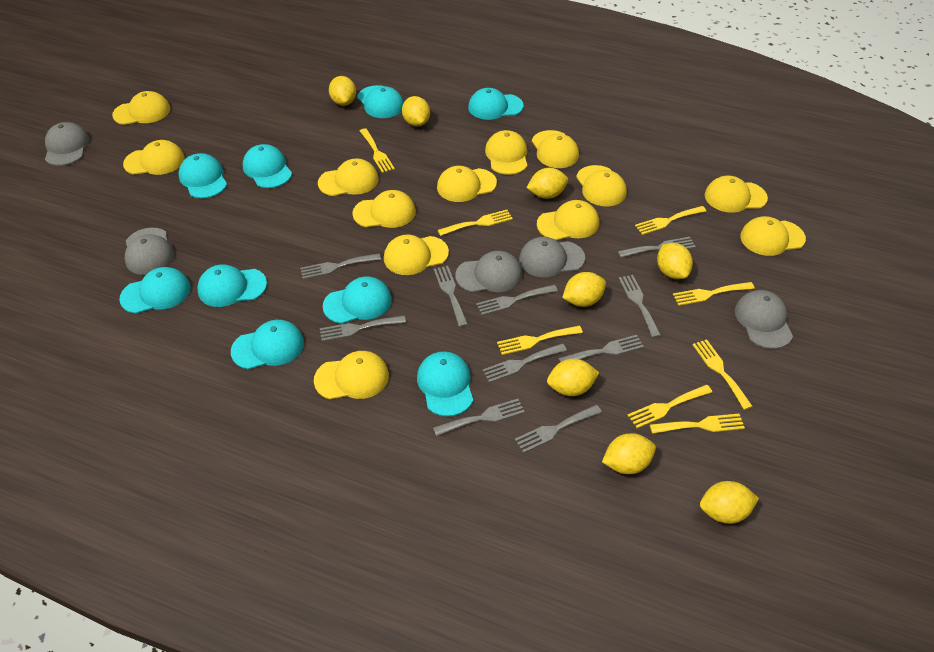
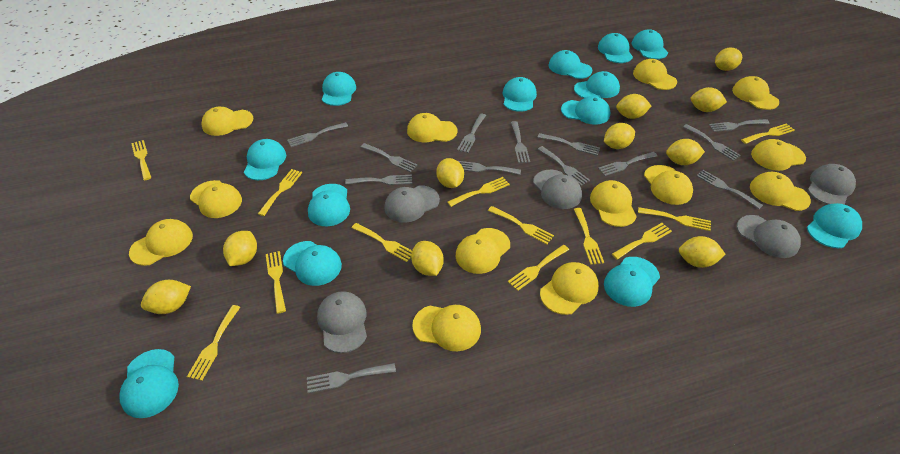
grey fork: [300,253,381,279] [320,316,406,341] [433,399,525,436] [434,266,468,327] [476,285,558,315] [482,343,567,383] [515,405,602,453] [559,335,644,362] [618,237,696,258] [619,275,661,338] = 10 -> [287,122,348,147] [307,363,396,393] [345,175,412,185] [361,143,417,172] [457,114,486,153] [458,161,521,175] [511,121,530,163] [537,133,600,155] [538,146,590,186] [598,152,657,176] [683,124,741,161] [696,170,763,209] [709,119,769,132] = 13
turquoise cap: [120,267,191,314] [178,153,227,198] [197,264,267,307] [231,320,304,369] [243,144,292,188] [323,276,392,324] [357,85,404,118] [417,352,473,417] [468,88,524,120] = 9 -> [119,349,179,418] [244,139,286,180] [283,241,342,286] [308,184,350,226] [322,72,356,106] [503,77,537,112] [548,50,592,79] [561,96,610,125] [574,71,620,98] [598,33,633,63] [604,257,660,307] [632,29,668,59] [807,203,862,248] = 13
yellow fork: [360,128,395,173] [438,210,513,236] [497,326,583,355] [628,385,712,428] [635,206,706,235] [650,414,745,434] [673,282,755,306] [693,339,753,410] = 8 -> [131,140,151,180] [187,305,240,381] [258,169,302,216] [266,251,286,314] [352,223,412,262] [447,177,510,207] [488,206,554,244] [508,245,569,291] [574,208,604,265] [612,223,672,260] [638,207,711,231] [741,123,795,144] = 12
yellow lemon: [329,76,356,106] [402,96,430,127] [527,168,568,199] [547,359,599,396] [562,272,606,307] [602,433,656,474] [657,243,693,279] [700,481,759,524] = 8 -> [141,280,191,314] [223,231,257,266] [411,241,444,276] [436,158,464,188] [604,123,635,149] [616,94,651,119] [666,139,705,165] [679,236,726,268] [691,87,727,112] [715,48,742,71] = 10

